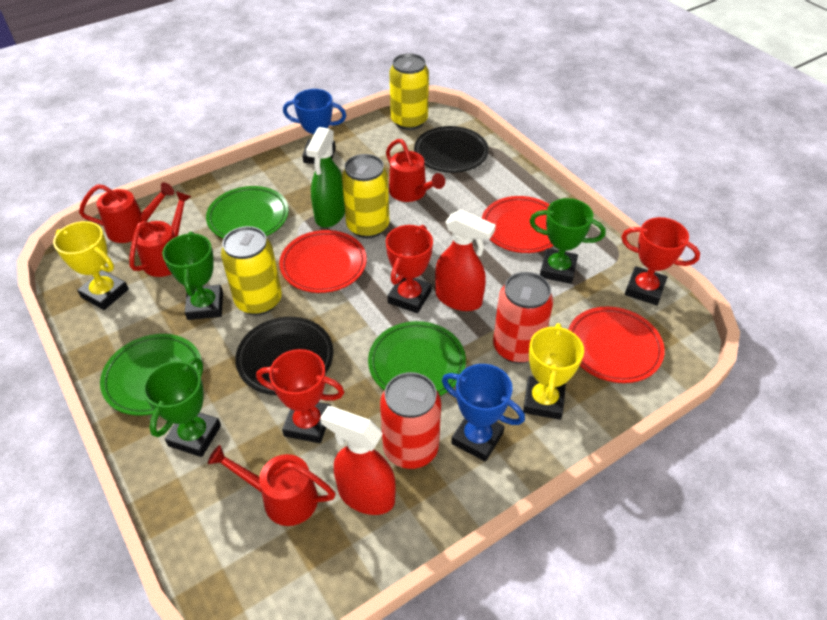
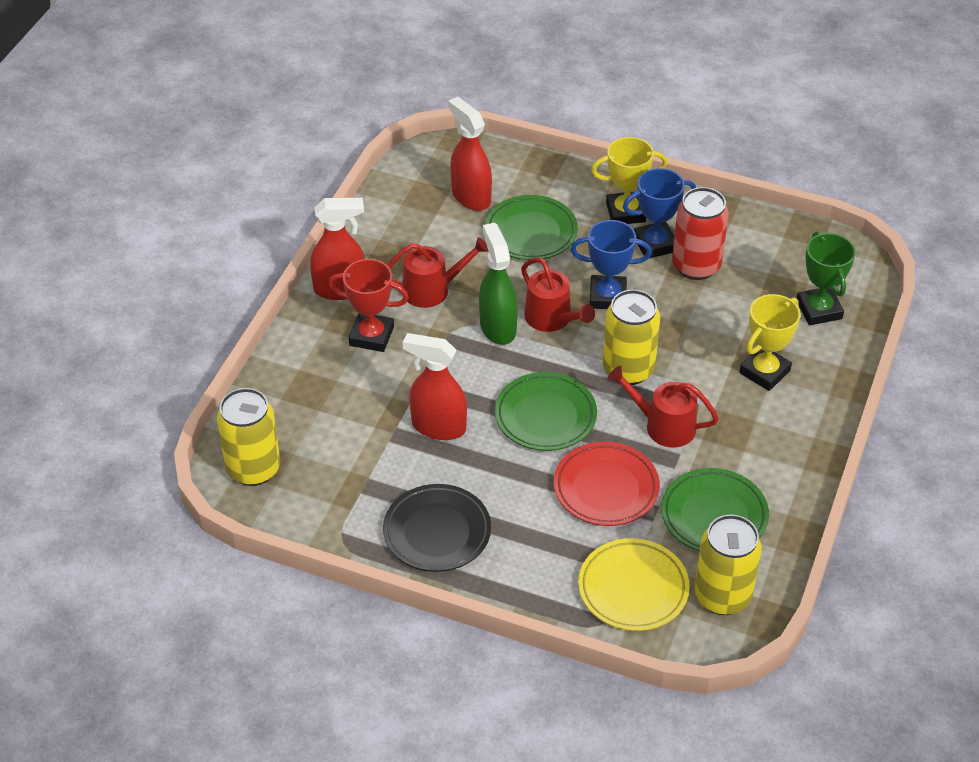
black plate: [235,317,333,395] [414,126,489,173] = 2 -> [383,484,491,572] = 1
green trophy: [143,358,221,457] [162,231,223,320] [530,198,606,284] = 3 -> [797,232,856,325] = 1
red can: [380,372,441,469] [493,272,553,364] = 2 -> [672,187,729,280] = 1
red plate: [279,230,367,293] [482,196,553,253] [568,307,665,383] = 3 -> [554,442,660,526] = 1
red spray bottle: [320,406,396,515] [435,210,496,311] = 2 -> [310,198,365,300] [403,333,467,440] [448,97,492,211] = 3
red trophy: [256,349,344,443] [386,225,433,313] [621,217,700,305] = 3 -> [329,259,409,352] = 1
red watering can: [79,182,174,243] [129,191,192,277] [208,445,336,526] [386,139,445,202] = 4 -> [387,237,489,308] [521,258,595,332] [607,366,719,448] = 3
yellow plate: none = 0 -> [578,538,690,631] = 1

